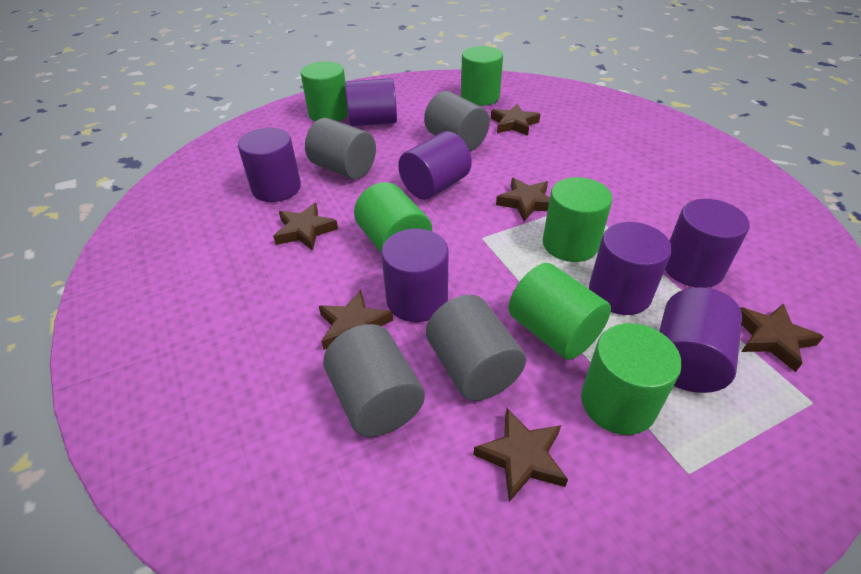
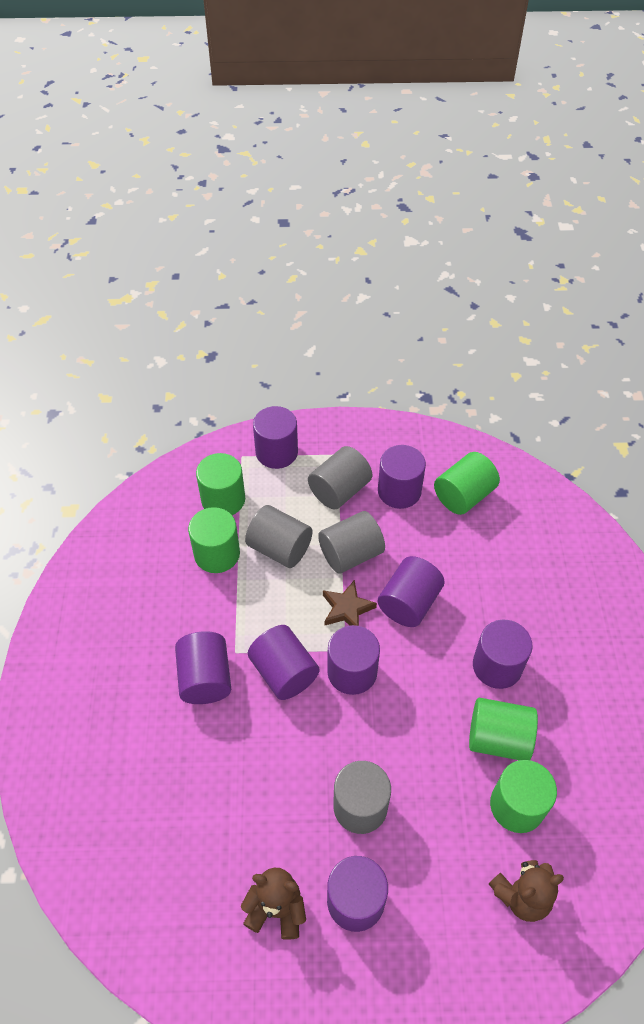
brown star: [273,203,338,251] [319,290,393,350] [474,408,568,502] [491,104,540,136] [496,178,550,221] [739,304,824,372] = 6 -> [323,580,377,626] = 1
brown teddy bear: none = 0 -> [241,868,306,940] [489,860,564,922] = 2
green cylinder: [301,61,348,122] [354,182,432,253] [461,46,503,106] [508,263,611,360] [543,177,612,262] [581,323,682,435] = 6 -> [188,507,240,573] [196,453,245,515] [434,452,500,515] [469,698,538,760] [490,760,557,833] = 5
purple cylinder: [238,128,301,202] [345,78,397,126] [381,229,449,322] [398,131,472,200] [589,222,672,315] [659,287,742,393] [665,199,750,288] = 7 -> [175,631,231,704] [248,625,320,700] [253,406,298,469] [327,625,380,695] [327,856,388,932] [377,556,445,627] [378,445,426,509] [473,620,533,689] = 8

